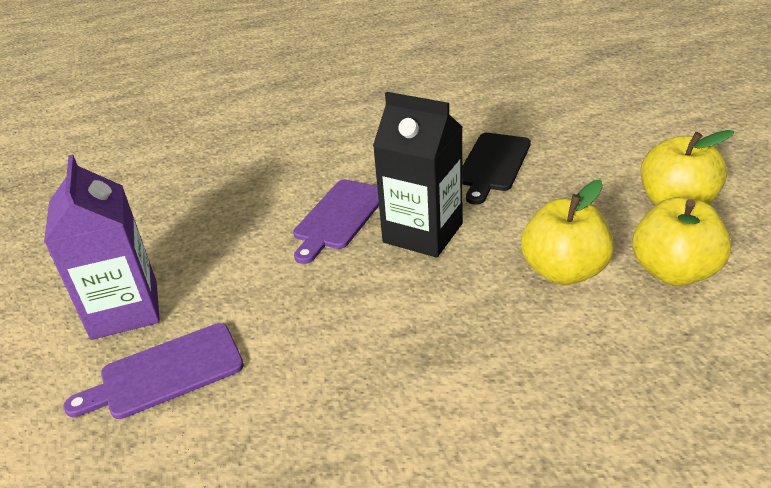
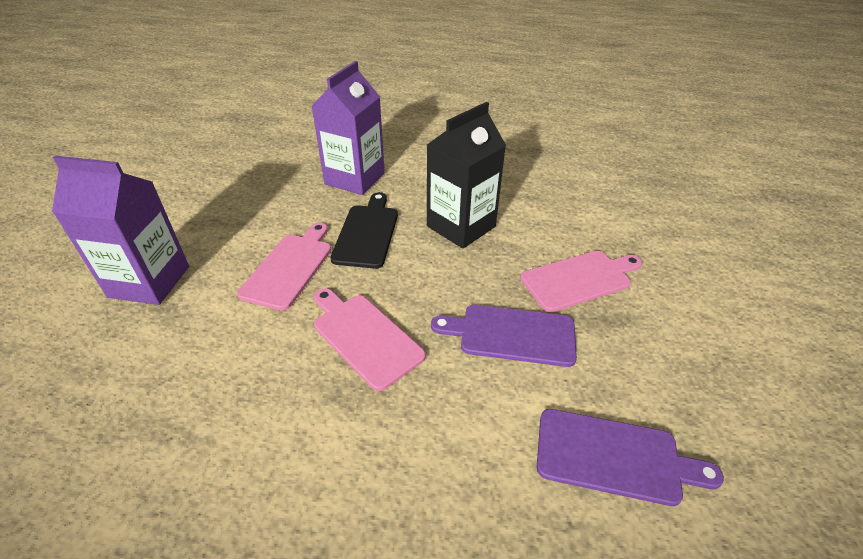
pink cutting board: none = 0 -> [237,222,331,311] [314,288,426,391] [520,251,642,312] = 3
purple carton: [44,155,160,340] = 1 -> [52,156,189,305] [311,61,385,195] = 2
yellow apple: [521,180,614,285] [632,197,731,286] [640,130,734,205] = 3 -> none = 0

